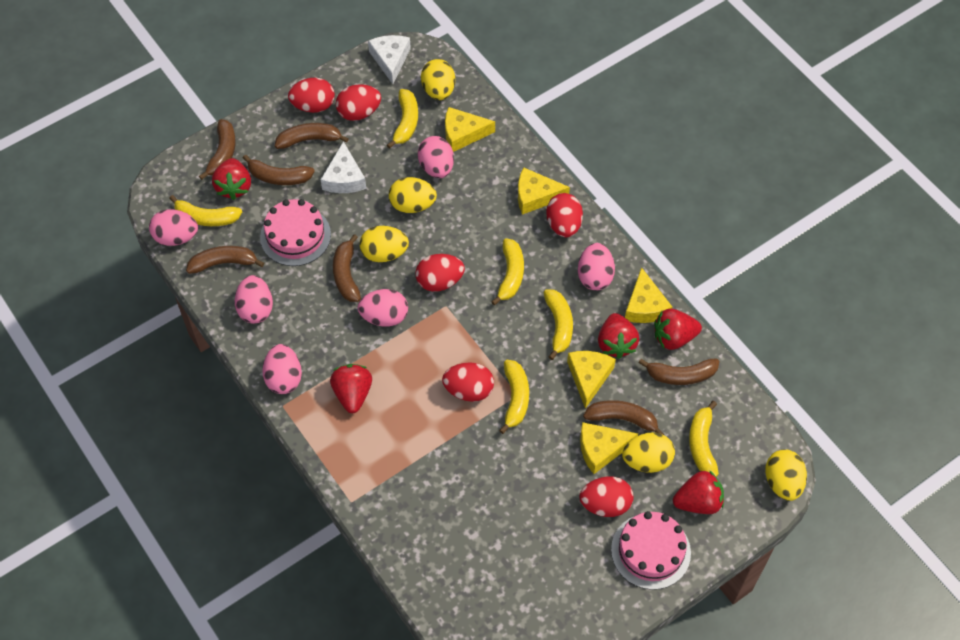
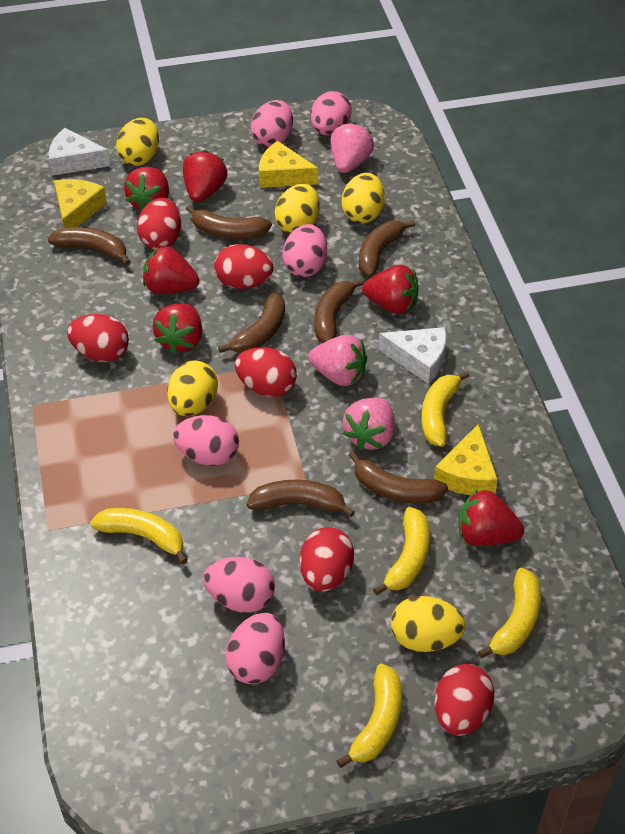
pink cake: [260,199,331,266] [611,511,691,590] = 2 -> none = 0
pink strawberry: none = 0 -> [308,335,367,386] [330,122,374,173] [343,398,395,451] = 3
red strawberry: [212,158,251,200] [330,364,372,413] [598,313,639,359] [654,309,702,350] [673,470,724,514] = 5 -> [124,167,169,211] [143,245,199,294] [153,303,202,354] [183,150,227,202] [362,265,419,314] [459,489,524,546] = 6
yellow banana: [169,195,242,226] [387,89,418,149] [491,238,524,305] [499,360,529,434] [544,289,573,360] [689,401,719,477] = 6 -> [90,508,188,564] [337,664,402,768] [373,507,430,595] [421,371,469,447] [478,568,541,658] = 5
yellow cheese: [445,107,495,152] [518,168,570,215] [567,351,616,409] [580,422,638,474] [625,267,672,323] = 5 -> [54,179,107,227] [259,141,318,188] [434,424,498,495] = 3

